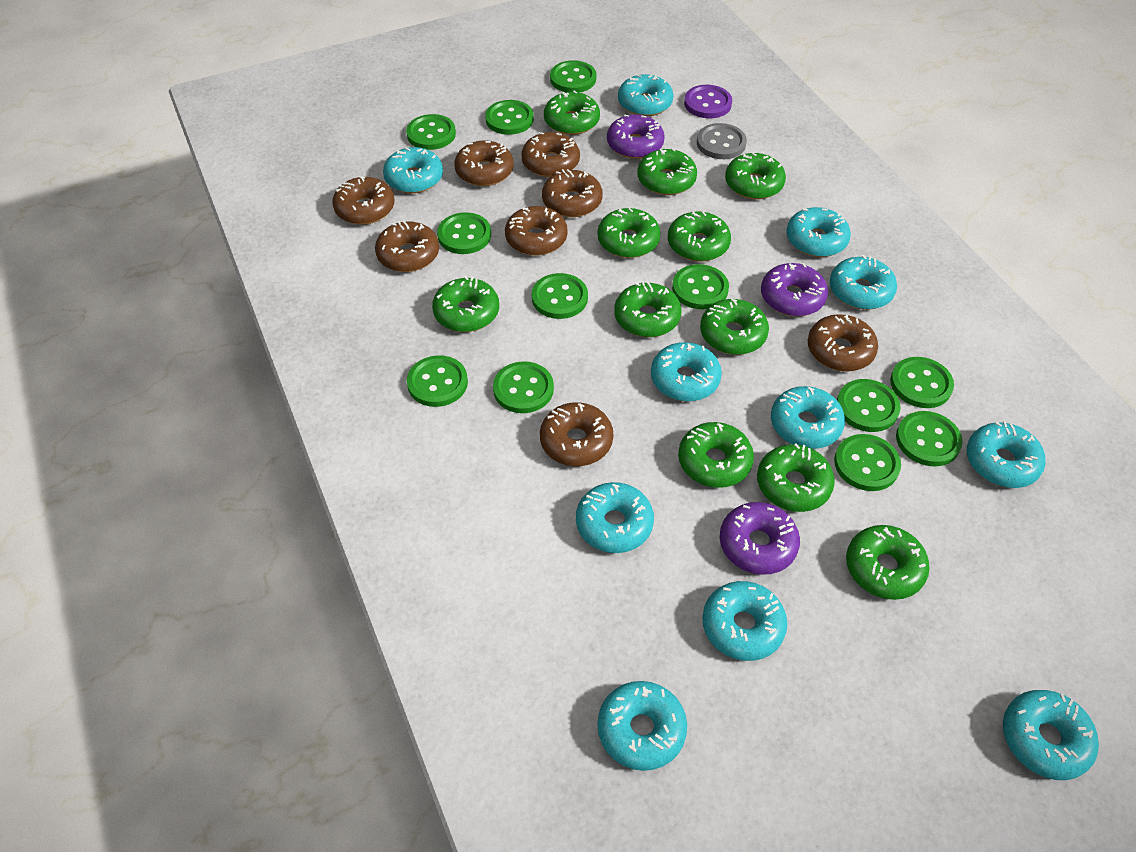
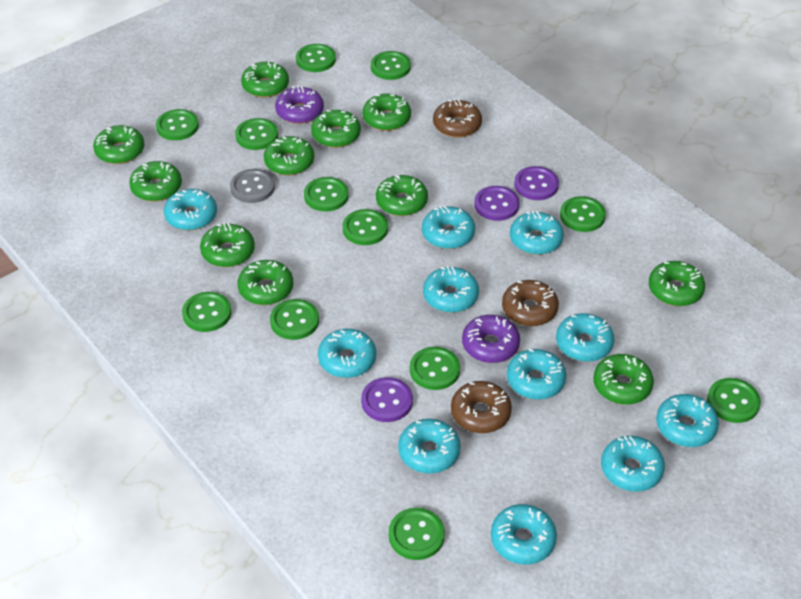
brown donut: [332,176,394,225] [375,221,439,272] [454,140,514,186] [505,206,568,256] [521,132,580,177] [540,402,614,466] [542,169,603,217] [808,314,878,372] = 8 -> [433,99,482,138] [451,381,512,433] [502,280,559,326] = 3
purple button: [684,85,732,119] = 1 -> [361,377,413,422] [474,186,520,221] [514,166,559,200] = 3
purple donut: [607,114,665,159] [720,502,800,575] [761,263,828,316] = 3 -> [275,86,324,124] [462,315,520,363] = 2

